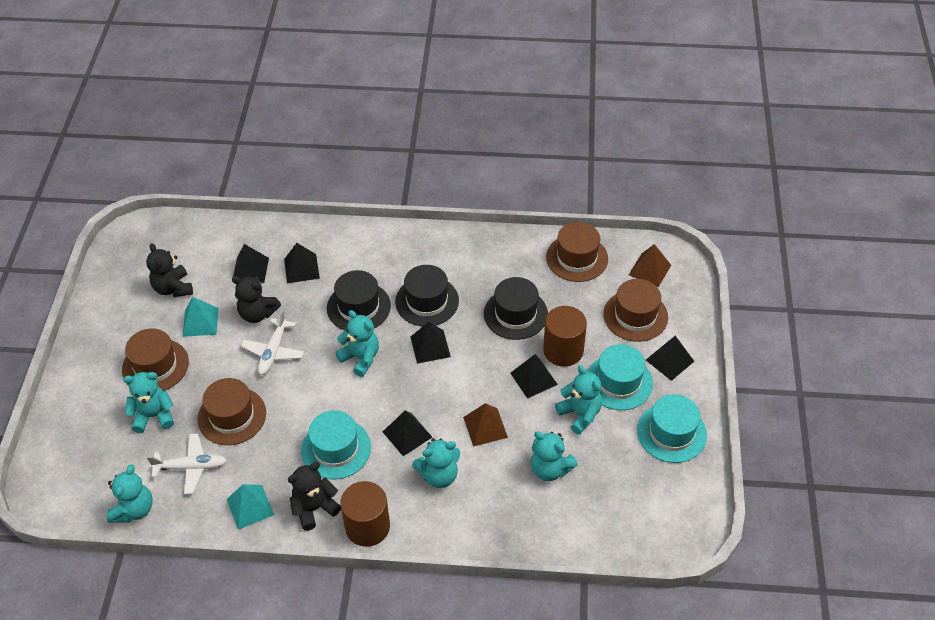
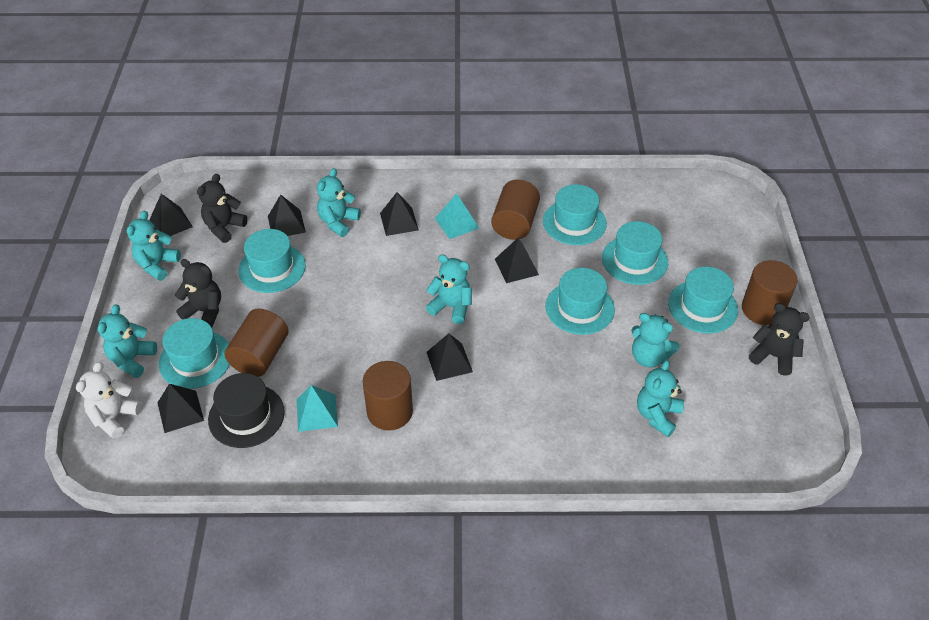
black hat: [327,270,391,331] [395,265,459,327] [484,277,548,340] = 3 -> [208,373,285,448] = 1
brown cylinder: [340,481,390,547] [543,306,587,367] = 2 -> [225,309,289,377] [363,361,413,430] [491,180,540,240] [742,260,797,325] = 4
brown hat: [122,328,189,391] [197,378,266,445] [546,222,608,282] [603,279,668,342] = 4 -> none = 0
brown pyramid: [463,403,508,447] [629,244,671,287] = 2 -> none = 0
turquoise hat: [301,410,371,479] [587,344,653,410] [637,394,707,463] = 3 -> [159,318,230,389] [239,229,306,293] [543,184,607,245] [546,268,615,335] [602,221,668,285] [668,267,738,333] = 6
white plane: [147,433,227,494] [241,310,304,375] = 2 -> none = 0
white teddy bear: none = 0 -> [76,362,142,439] = 1

